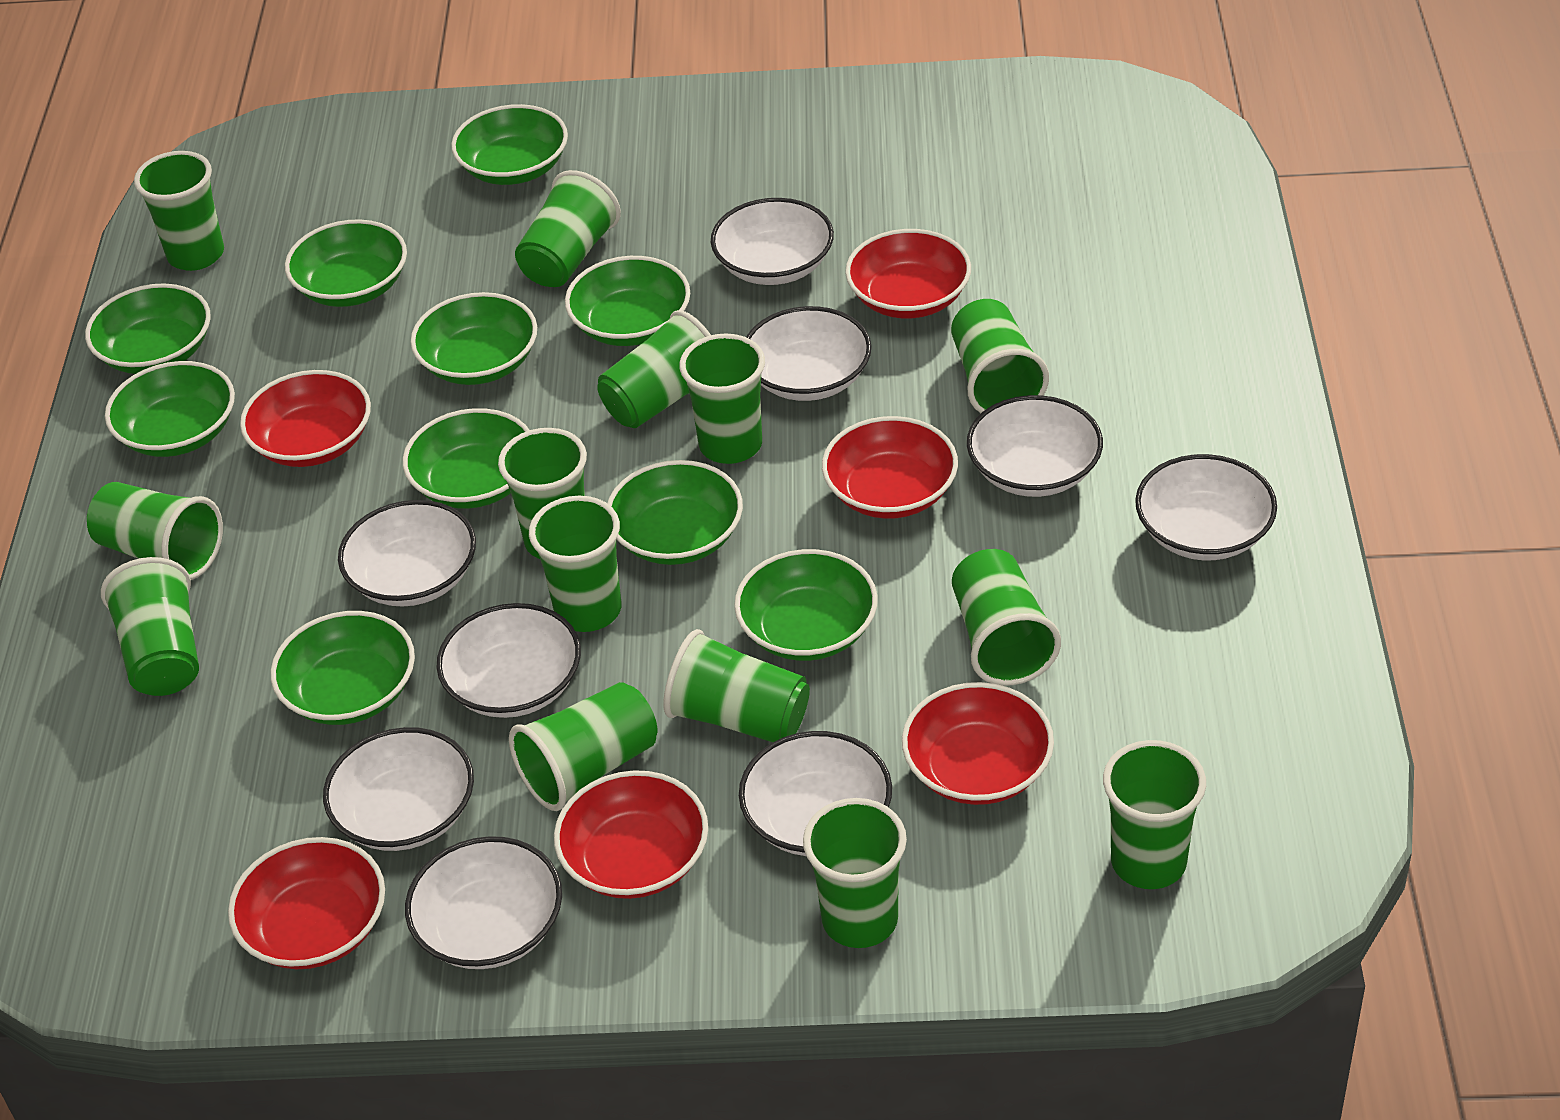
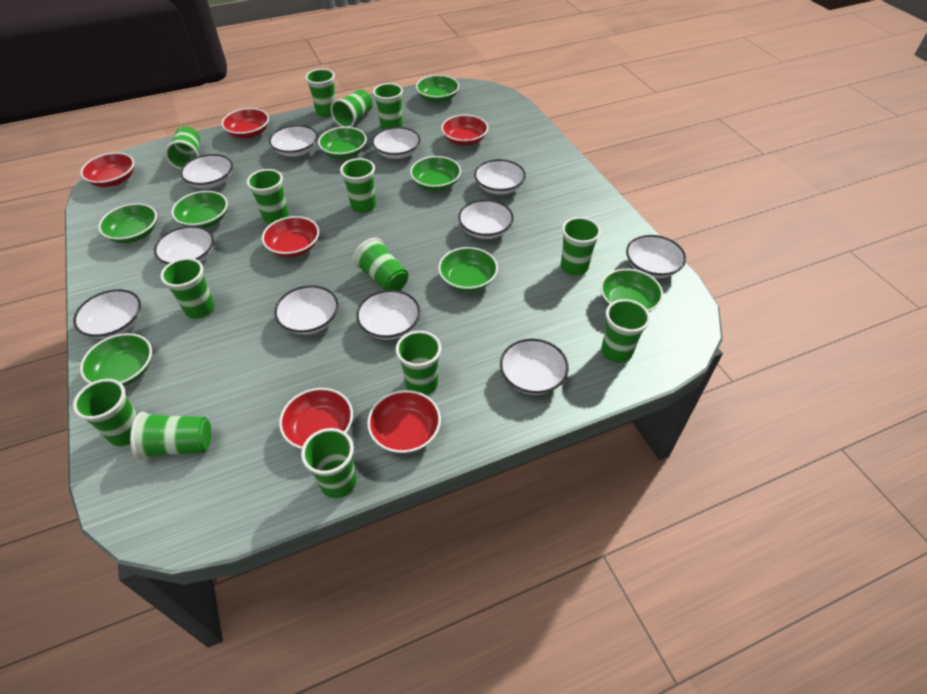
green bowl: [85,283,211,374] [105,361,235,457] [271,611,415,725] [285,219,407,307] [403,408,529,509] [411,292,537,385] [451,104,568,185] [565,256,690,346] [607,460,743,565] [734,549,878,661] = 10 -> [80,333,152,386] [98,203,157,243] [171,191,228,228] [318,127,367,159] [410,156,461,191] [416,75,459,103] [438,247,498,292] [600,269,663,312] = 8
white bowl: [323,727,474,851] [338,500,476,607] [405,836,562,969] [436,603,581,718] [711,198,834,285] [739,731,892,856] [746,306,872,401] [967,395,1103,497] [1135,454,1277,560] = 9 -> [73,289,141,339] [154,226,214,265] [180,154,233,189] [269,125,318,157] [274,285,338,335] [356,290,420,340] [372,127,420,159] [458,200,514,239] [474,159,526,195] [500,339,569,395] [626,235,686,278] = 11

